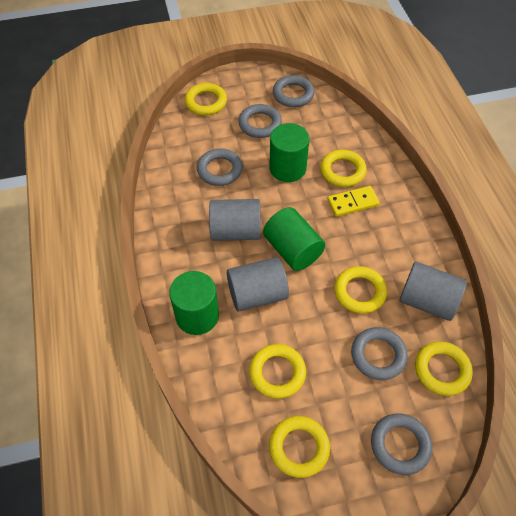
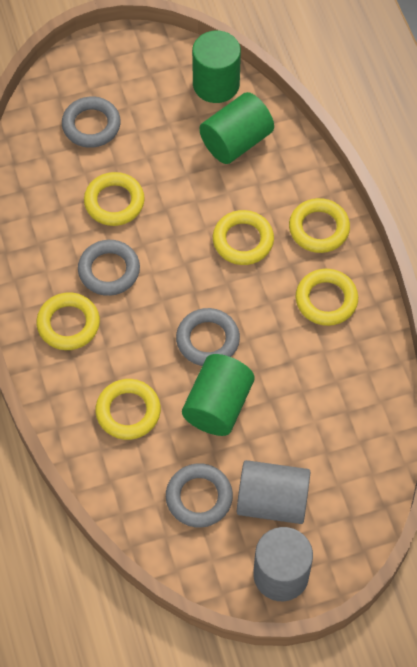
grey cylinder: [209,199,261,241] [227,257,289,312] [400,262,467,321] = 3 -> [237,460,310,524] [253,527,313,601] = 2
grey ring: [197,148,243,186] [238,104,282,138] [273,75,315,107] [351,327,408,380] [371,413,432,475] = 5 -> [62,96,121,148] [78,240,140,296] [166,463,233,528] [176,308,240,366] = 4
yellow domino: [327,186,380,217] = 1 -> none = 0

